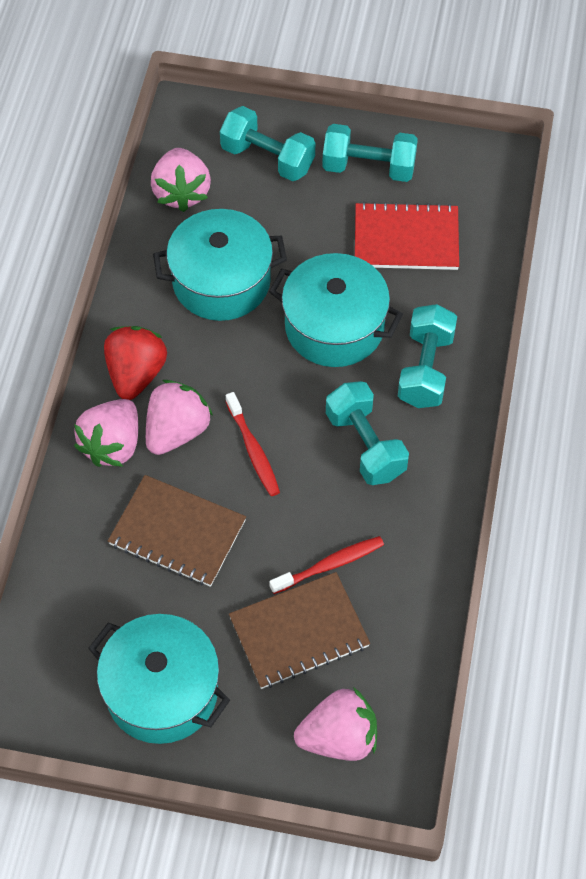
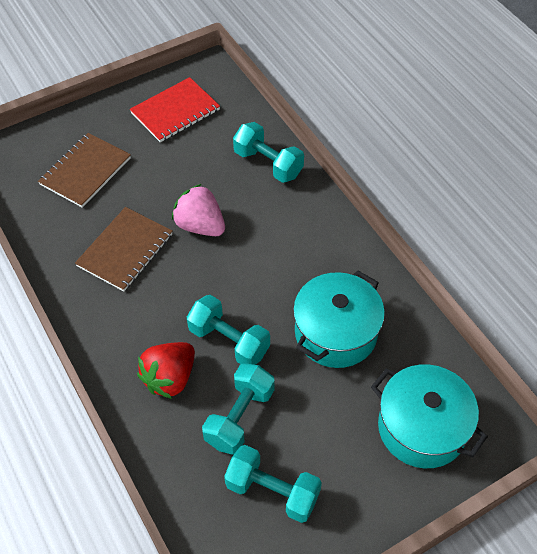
pink strawberry: [74,399,138,467] [146,380,213,455] [151,148,211,212] [294,687,377,761] = 4 -> [172,184,225,236] = 1
red toothbrush: [226,392,280,496] [269,536,384,594] = 2 -> none = 0
turquoise pot: [88,614,230,744] [153,209,287,321] [269,253,403,367] = 3 -> [293,271,385,368] [371,364,488,468] = 2

